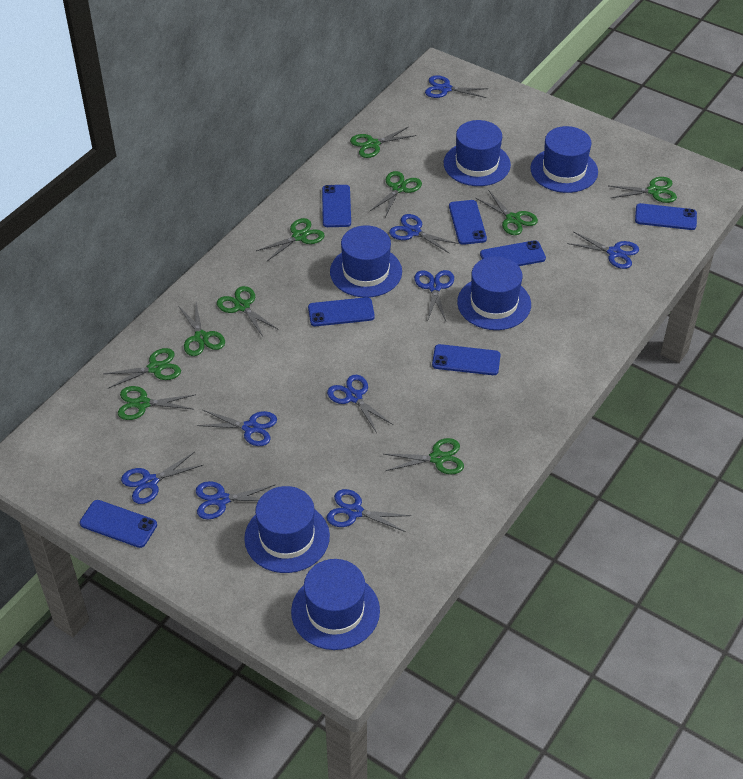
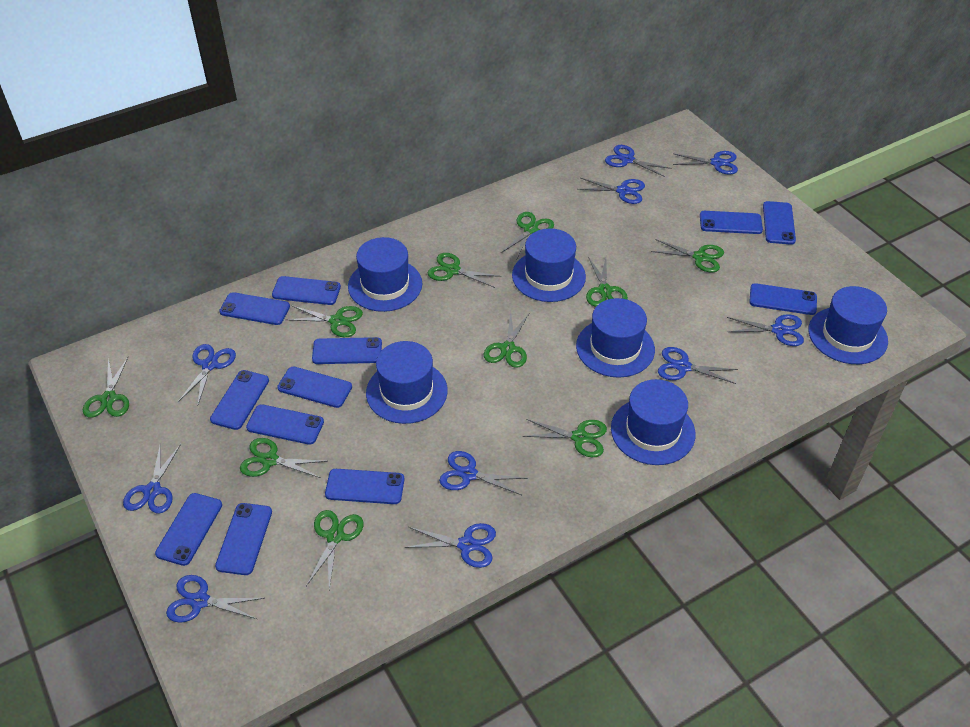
blue phone: [80,500,157,548] [308,297,375,326] [322,185,351,227] [432,344,501,375] [449,200,487,245] [480,240,546,266] [635,203,697,230] = 7 -> [155,493,222,566] [210,370,269,430] [215,503,272,575] [219,292,290,325] [246,404,324,445] [272,276,341,305] [277,366,352,408] [312,337,382,364] [325,469,405,504] [700,211,763,234] [749,283,817,315] [763,201,796,245] = 12
blue scissors: [121,452,203,504] [196,481,276,519] [197,410,277,446] [327,375,393,433] [327,489,412,532] [389,214,459,254] [414,270,454,321] [425,75,489,98] [567,232,639,269] = 9 -> [123,443,181,514] [166,575,265,623] [178,344,236,404] [405,523,496,568] [439,451,528,495] [577,178,645,204] [605,145,672,177] [658,347,738,384] [673,151,738,175] [727,314,804,346] = 10

